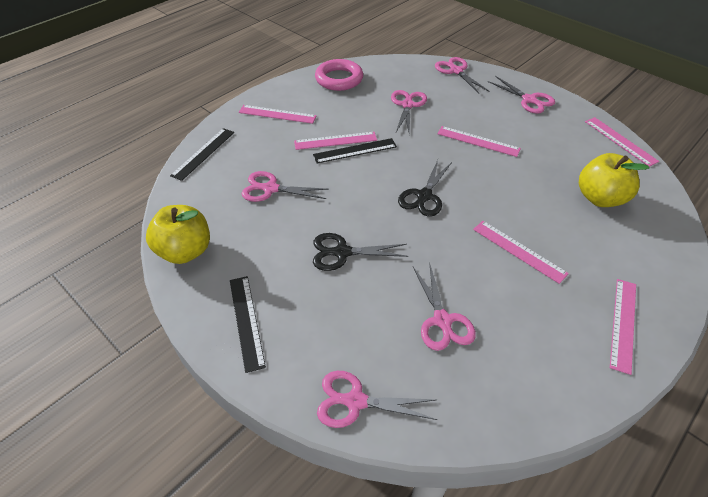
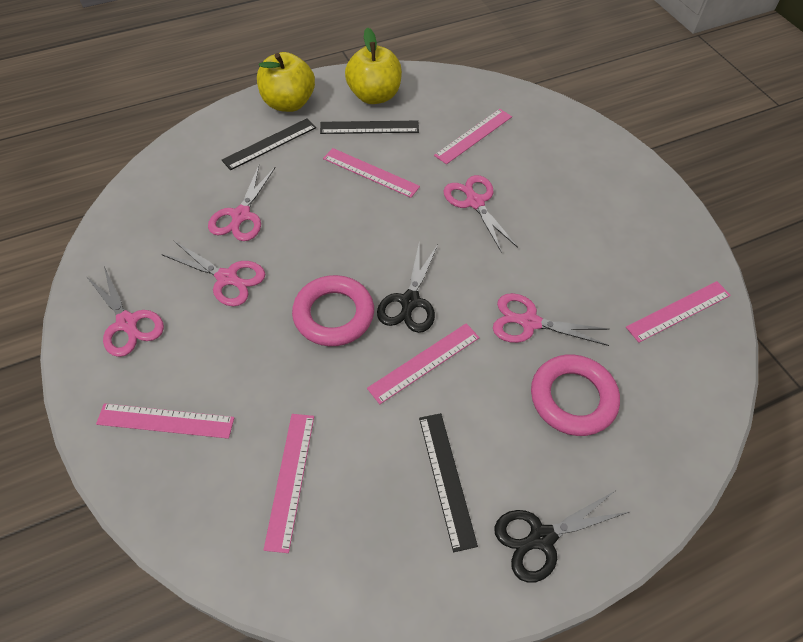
pink ring: [315,59,363,91] = 1 -> [292,275,374,346] [531,354,620,436] = 2
pink scissors: [242,171,329,202] [317,371,437,428] [391,90,427,133] [413,265,476,351] [435,57,489,93] [487,76,555,114] = 6 -> [85,267,164,357] [161,240,265,306] [208,166,275,241] [444,175,518,253] [493,293,610,346] = 5

